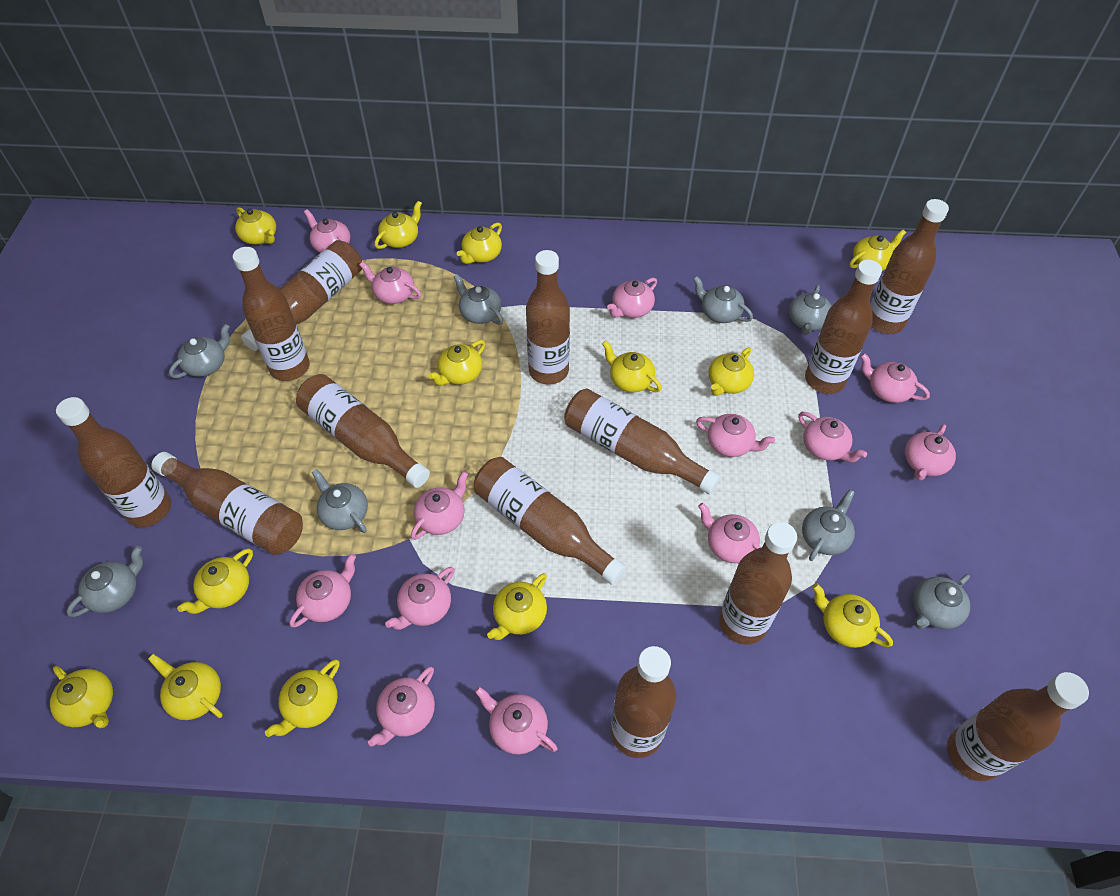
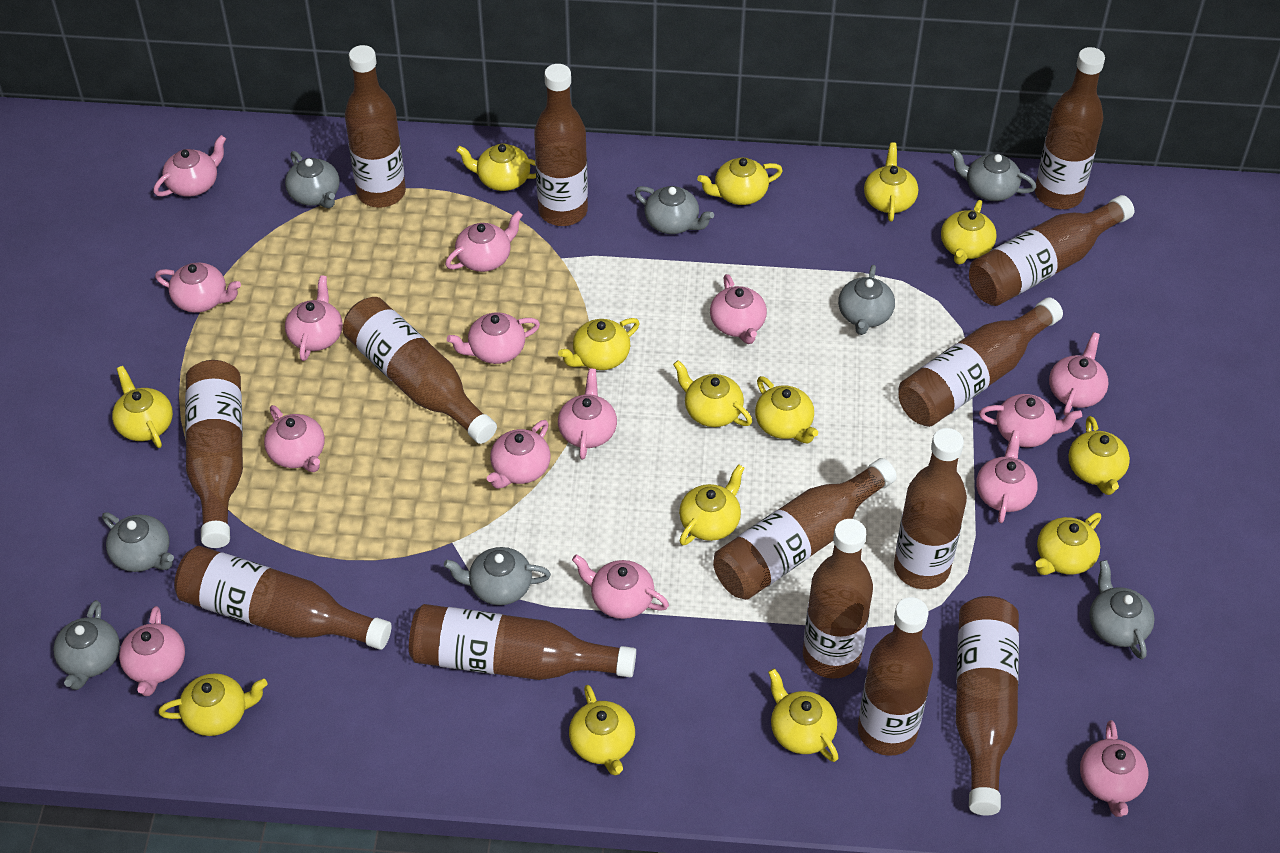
brown bottle: [56,397,171,527] [151,452,303,555] [233,247,310,381] [241,240,362,351] [296,374,430,488] [474,457,626,585] [526,250,570,385] [564,388,721,495] [611,646,676,758] [719,522,797,645] [805,260,882,394] [871,199,949,334] [947,672,1089,781] = 13 -> [174,546,391,650] [185,360,243,548] [343,297,497,444] [345,45,406,208] [409,604,636,680] [534,64,588,226] [713,458,897,600] [803,519,873,679] [858,597,933,756] [894,428,967,589] [899,297,1063,427] [956,596,1019,816] [969,195,1134,306] [1035,47,1105,209] = 14
pink teapot: [289,554,356,628] [304,209,350,253] [359,262,421,304] [368,666,435,747] [385,567,455,630] [411,471,468,540] [475,687,558,754] [607,278,657,318] [696,414,775,457] [698,503,762,563] [799,412,867,462] [860,353,930,403] [905,424,956,481] = 13 -> [119,606,185,696] [153,135,226,197] [155,263,241,313] [264,405,325,472] [285,275,343,361] [445,211,523,272] [447,312,540,364] [487,420,551,489] [558,368,617,459] [572,554,669,619] [710,274,767,344] [976,430,1038,523] [979,394,1082,448] [1049,332,1109,416] [1080,720,1148,817] = 15
yellow teapot: [50,666,113,728] [148,654,223,720] [177,548,253,614] [235,207,276,245] [265,659,340,737] [374,201,422,249] [428,340,485,385] [457,222,502,264] [487,573,547,640] [602,341,662,392] [709,348,754,396] [812,583,893,648] [849,229,906,271] = 13 -> [112,366,173,448] [158,673,268,736] [456,144,536,191] [558,318,640,370] [569,685,635,776] [673,360,752,427] [679,464,744,545] [697,157,783,205] [755,376,818,444] [768,668,838,762] [864,142,918,222] [941,200,997,265] [1035,513,1101,575] [1068,416,1130,495] = 14

